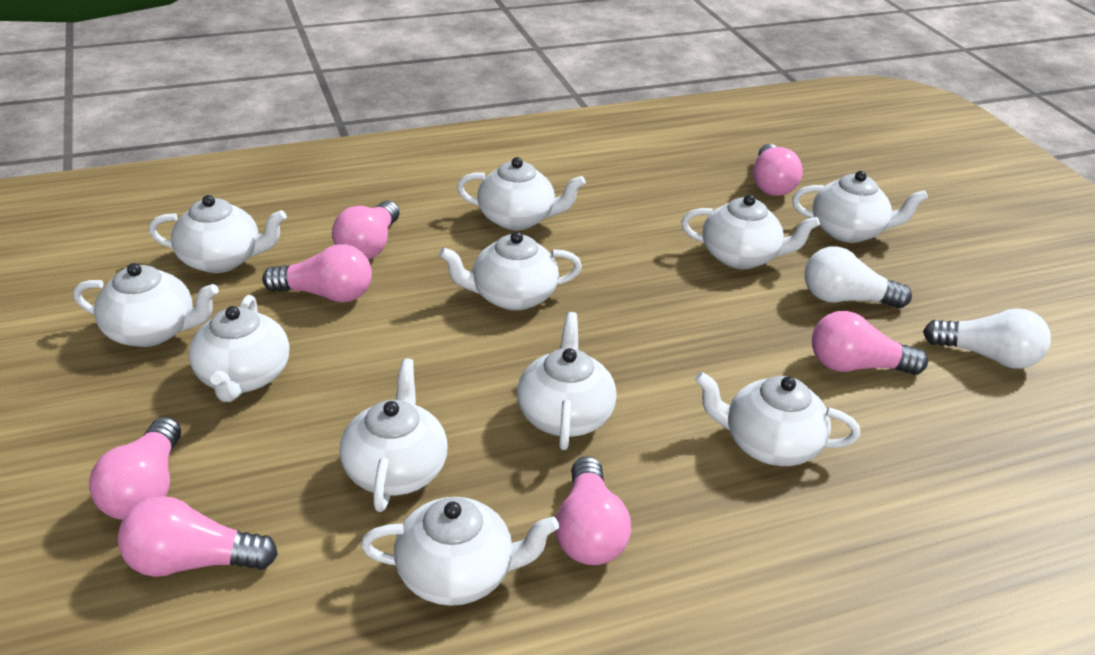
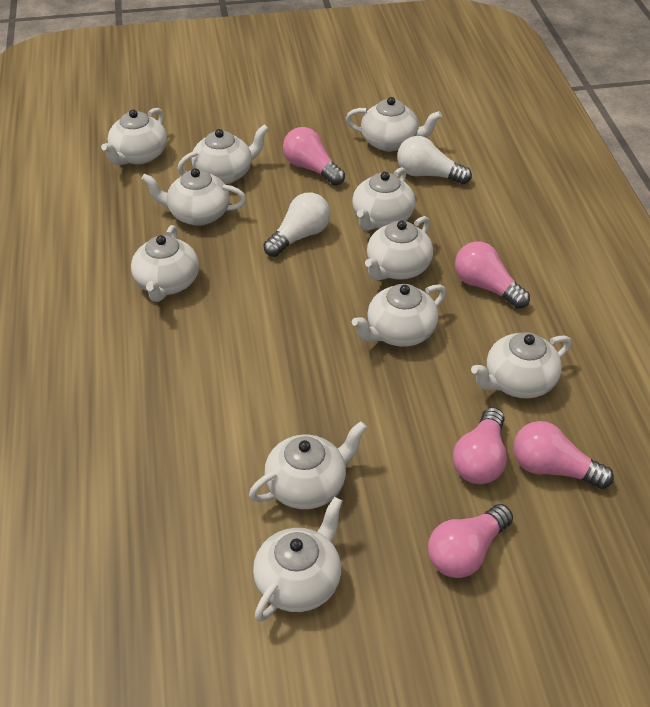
pink light bulb: [89,417,181,520] [118,496,278,577] [262,244,372,303] [332,201,400,260] [556,456,631,565] [753,144,803,196] [812,311,928,375] = 7 -> [283,127,345,186] [428,504,513,578] [453,407,507,484] [455,241,530,309] [513,421,614,489] = 5

